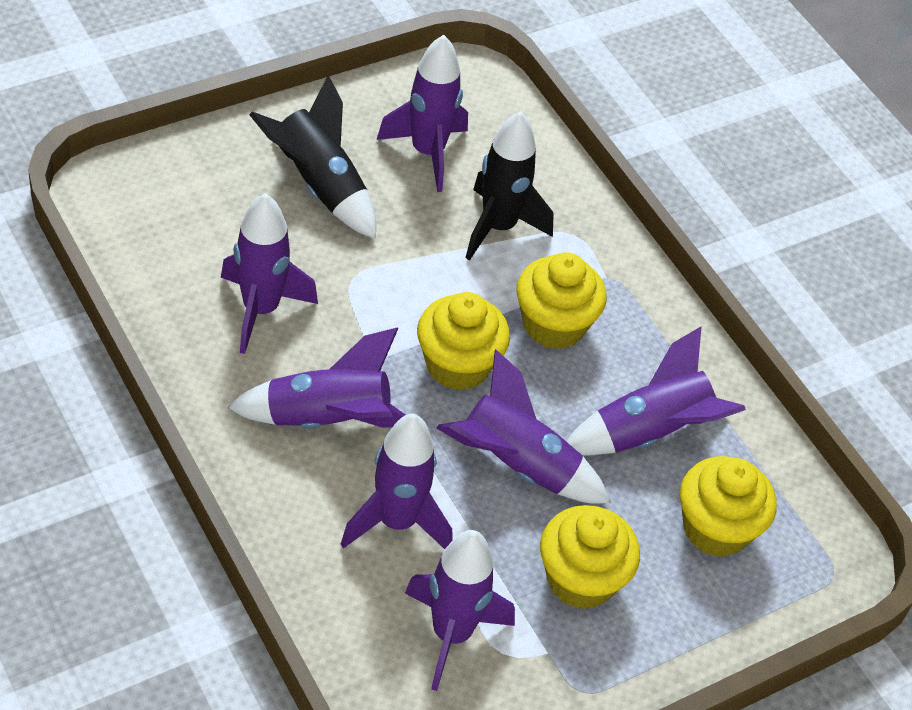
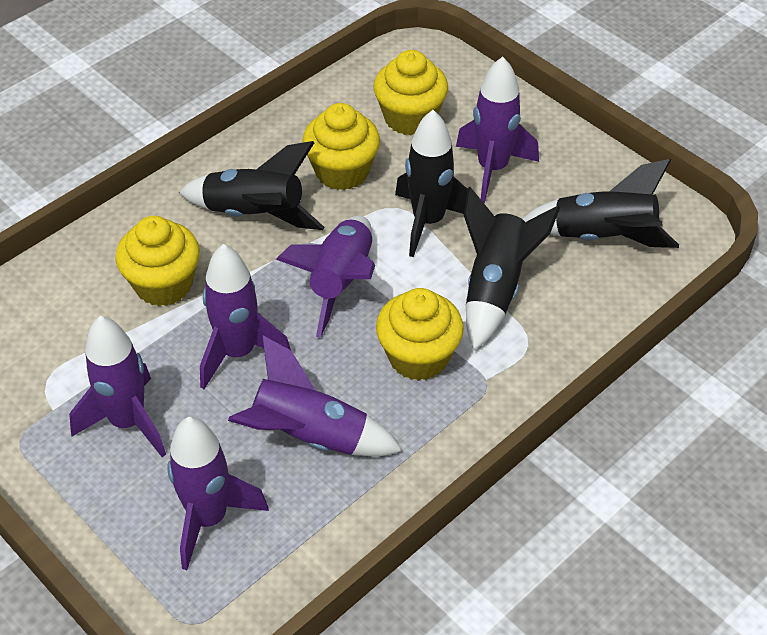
black rocket: [249,75,376,239] [465,111,554,261] = 2 -> [179,141,324,230] [395,110,468,257] [464,187,560,350] [523,159,679,248] = 4
purple rocket: [221,193,318,354] [227,328,406,429] [341,414,453,549] [376,35,468,192] [405,530,515,691] [436,349,611,504] [566,326,746,455] = 7 -> [69,316,166,457] [168,417,269,570] [200,244,291,389] [228,335,403,456] [276,216,375,338] [456,56,539,203] = 6

